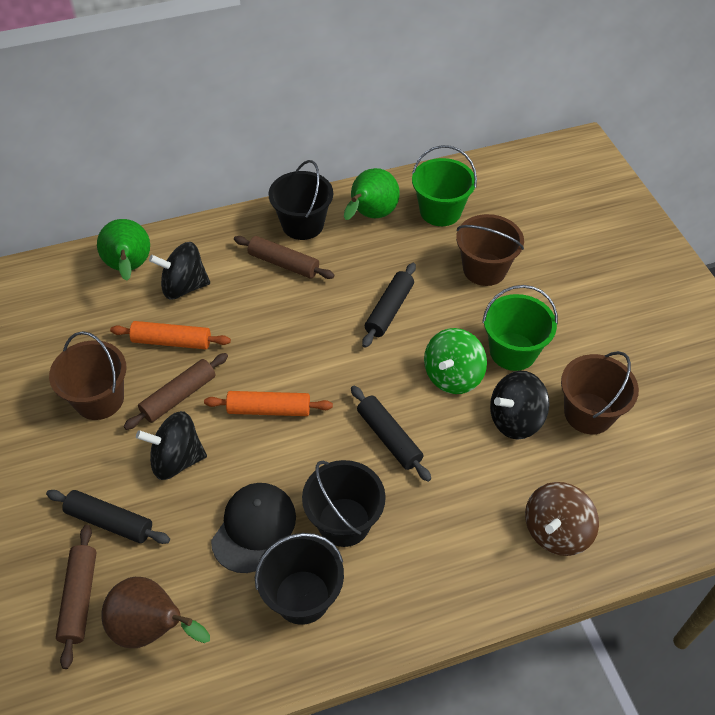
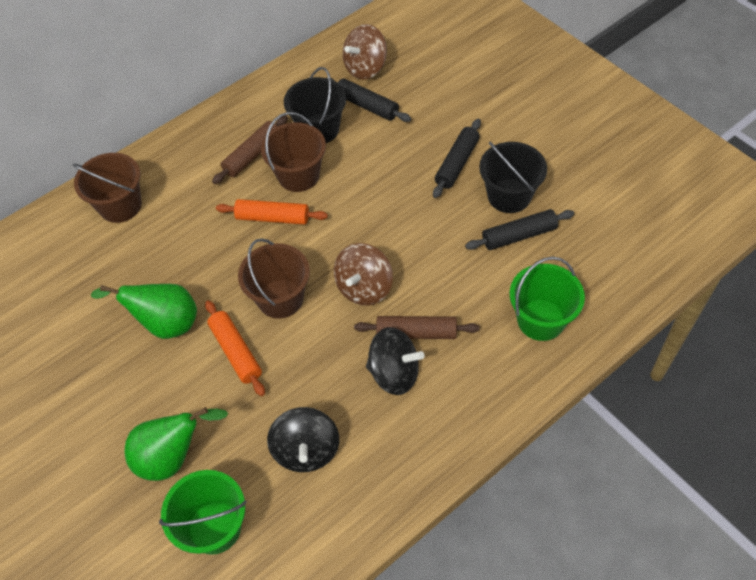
black bucket: [255,533,344,625] [268,160,333,240] [302,460,386,547] = 3 -> [284,67,346,143] [479,142,547,213] = 2
black cap: [211,483,296,573] = 1 -> none = 0
black spinning top: [136,411,207,480] [149,242,210,299] [490,371,549,439] = 3 -> [267,407,339,472] [366,327,424,395] = 2
brown pear: [101,577,210,648] = 1 -> none = 0
brown rolling pin: [56,525,97,669] [123,353,228,430] [234,236,334,279] = 3 -> [212,115,288,184] [354,316,479,339] = 2
brown spinning top: [525,482,599,556] = 1 -> [334,243,393,306] [343,24,387,80] = 2
green spinning top: [424,328,487,394] = 1 -> none = 0

